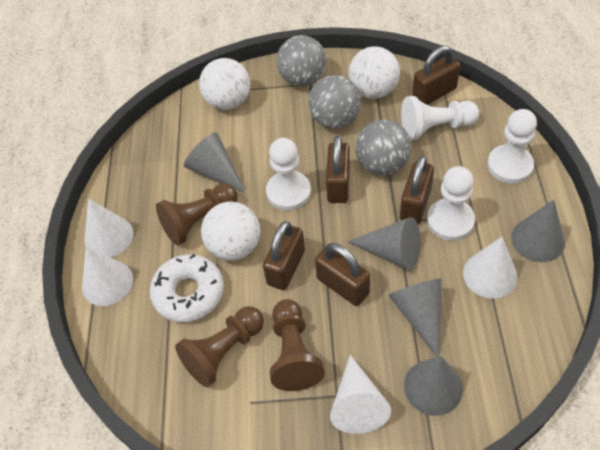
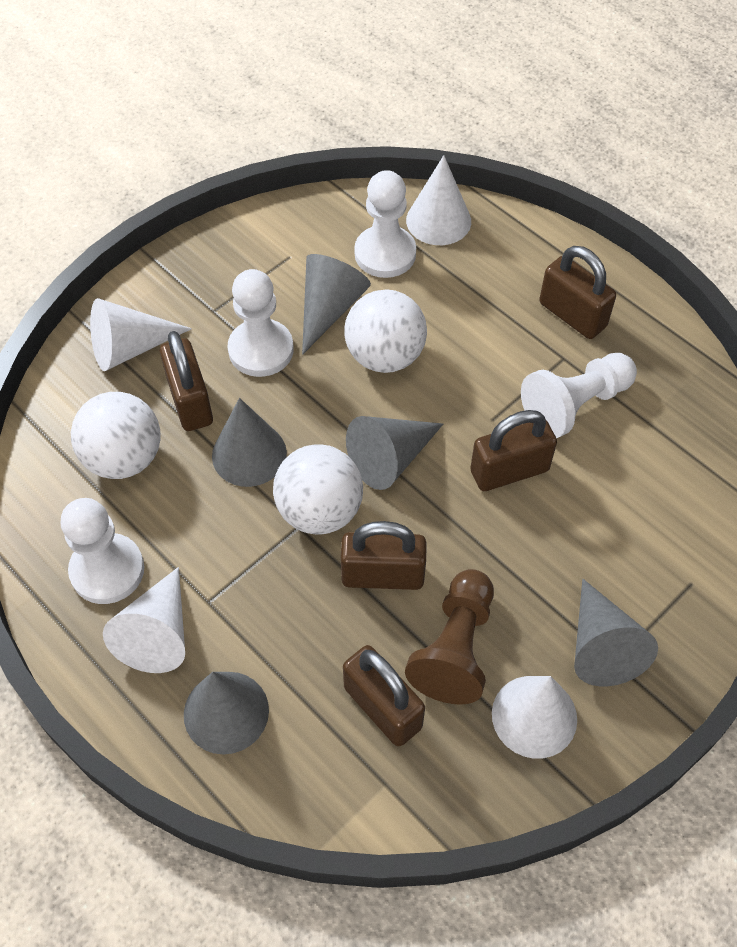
brown pawn: [156,183,238,245] [175,306,264,387] [270,299,325,391] = 3 -> [405,569,494,705] = 1
grey ball: [277,35,327,87] [308,75,361,129] [356,120,411,175] = 3 -> none = 0
white donut: [150,254,224,322] = 1 -> none = 0

